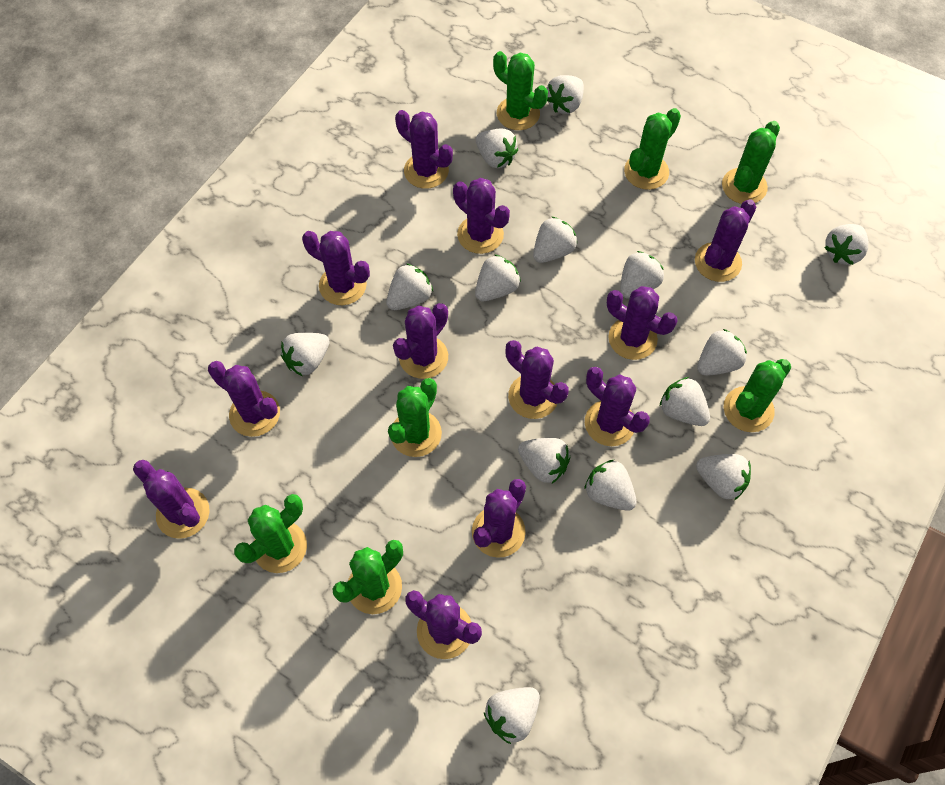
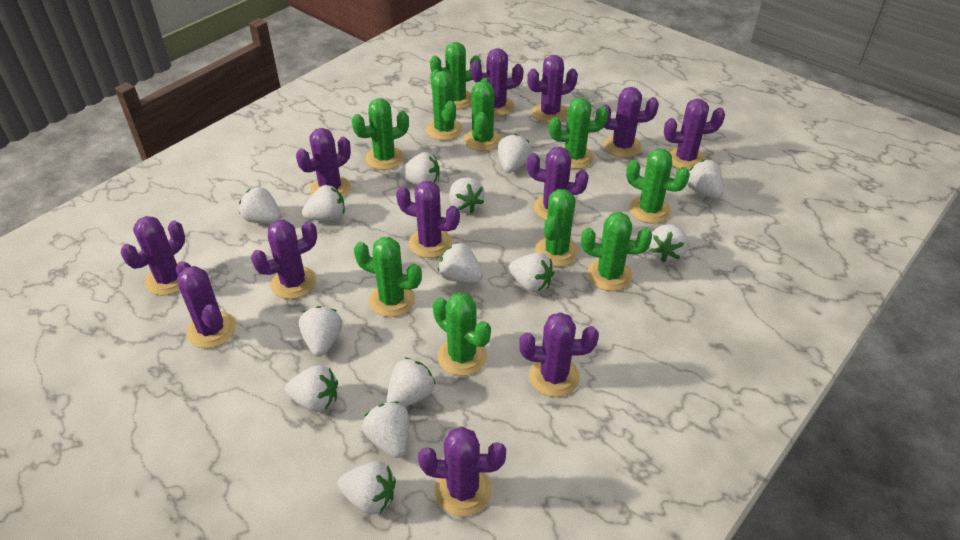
green cactus: [234,494,307,573] [333,540,403,614] [388,378,442,457] [493,51,548,130] [624,108,681,190] [722,121,780,204] [724,359,791,432] = 7 -> [352,99,409,170] [354,237,422,317] [426,69,463,141] [430,42,481,110] [433,292,491,376] [464,78,501,151] [535,189,579,266] [549,97,609,169] [581,212,652,291] [626,148,690,224] = 10

